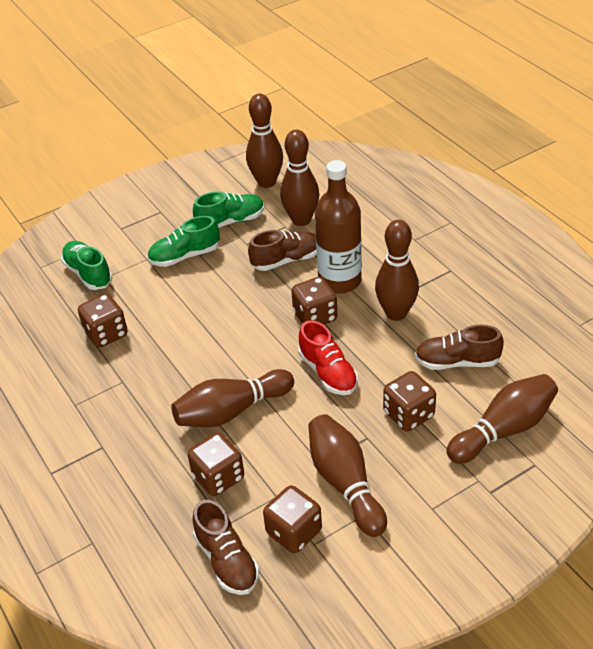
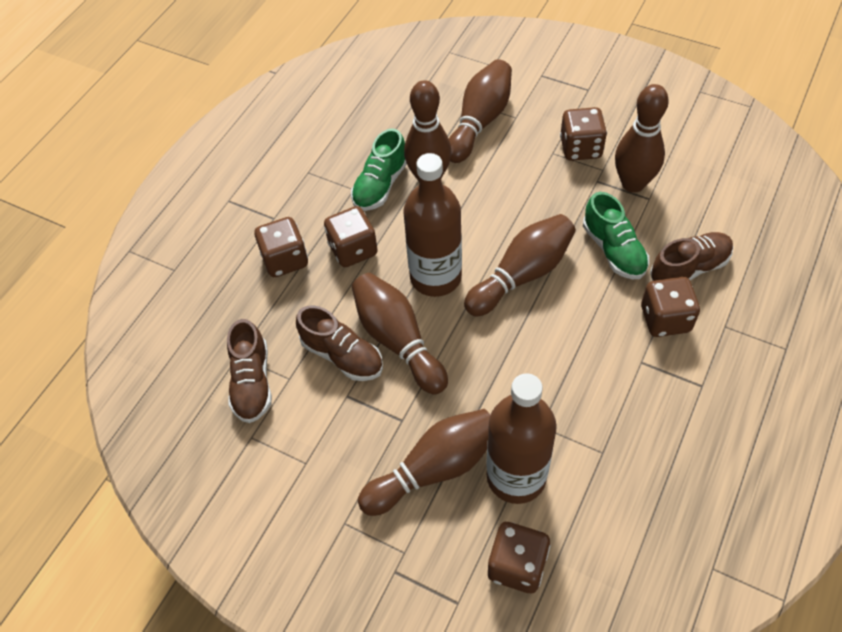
brown bottle: [315,160,362,294] = 1 -> [403,153,462,297] [486,373,557,504] = 2
green shoe: [61,241,112,290] [147,216,220,267] [193,192,264,228] = 3 -> [351,128,407,211] [583,192,649,279] = 2
red shoe: [298,320,358,395] = 1 -> none = 0

